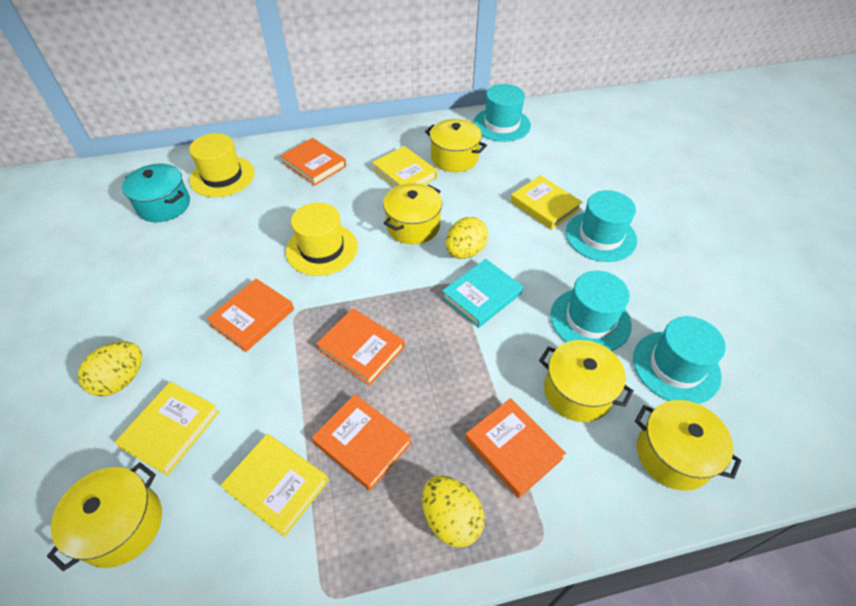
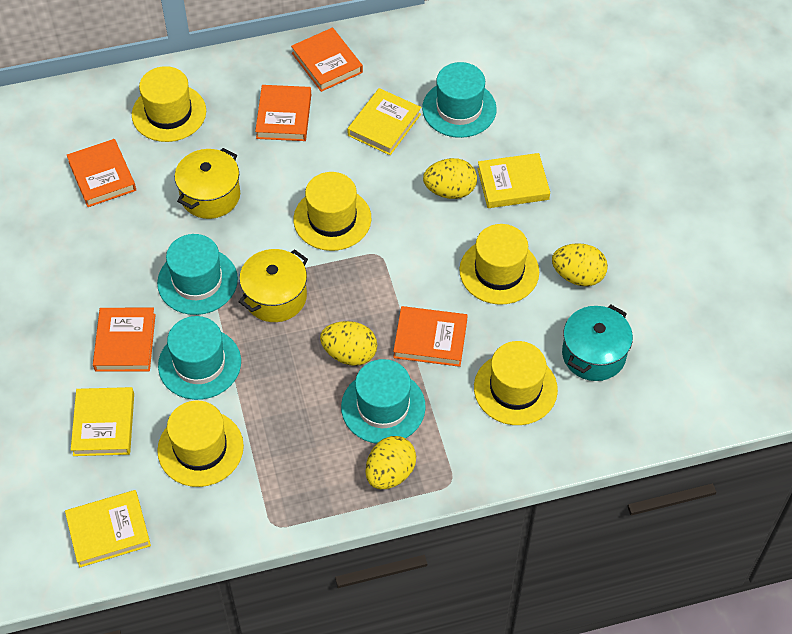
turquoise book: [442,259,523,328] = 1 -> none = 0
yellow egg: [78,342,142,396] [422,475,485,548] [446,217,488,259] = 3 -> [320,321,377,366] [366,436,416,489] [423,158,477,199] [552,243,608,286] = 4
yellow hat: [189,133,255,197] [286,202,358,276] = 2 -> [132,66,206,142] [157,401,244,487] [293,172,371,251] [459,224,539,305] [474,341,558,425] = 5
yellow pot: [47,462,162,571] [383,183,442,244] [425,119,487,172] [539,340,633,422] [635,400,741,491] = 5 -> [175,148,240,219] [239,249,308,322] = 2

